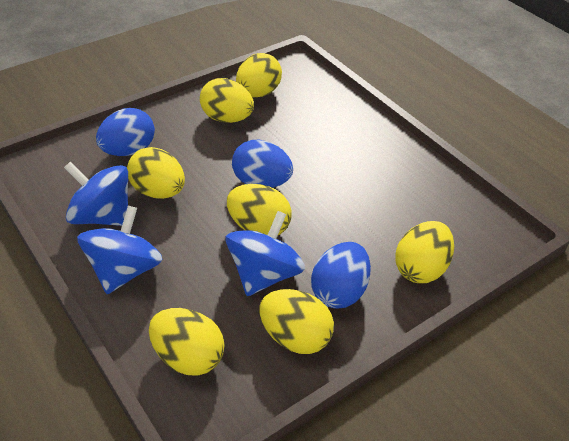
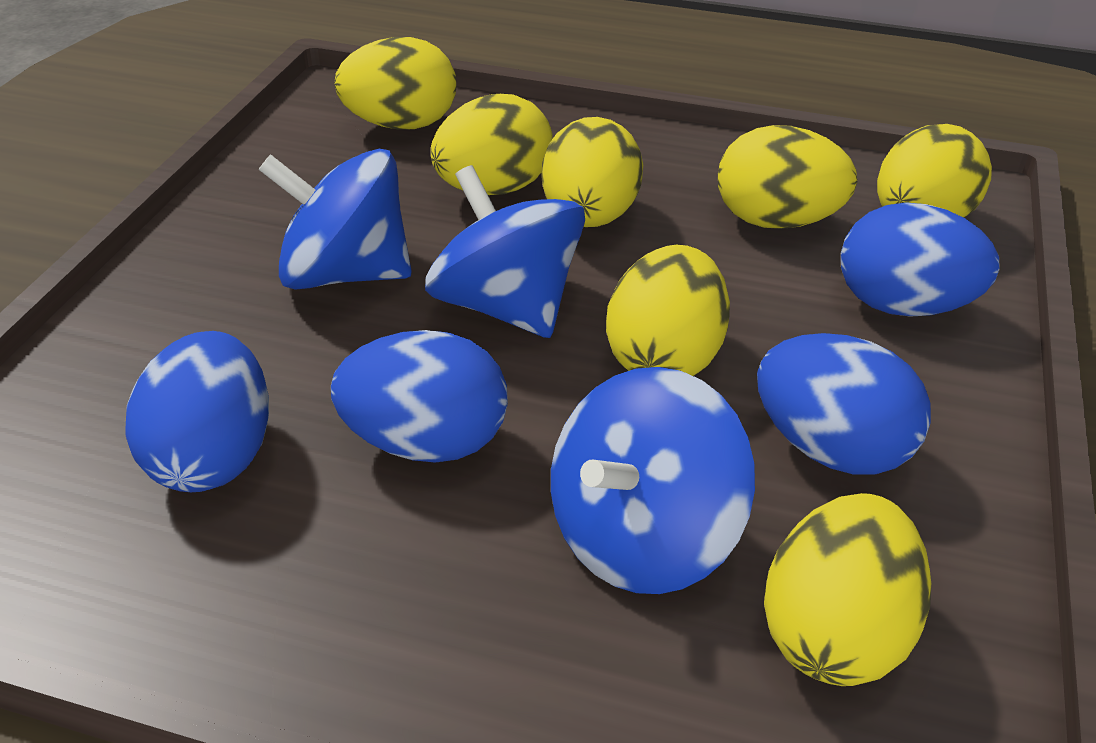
blue egg: [96,108,155,156] [232,140,293,188] [311,242,371,309] = 3 -> [125,331,269,492] [331,330,508,463] [757,333,931,475] [841,202,1000,317] = 4

